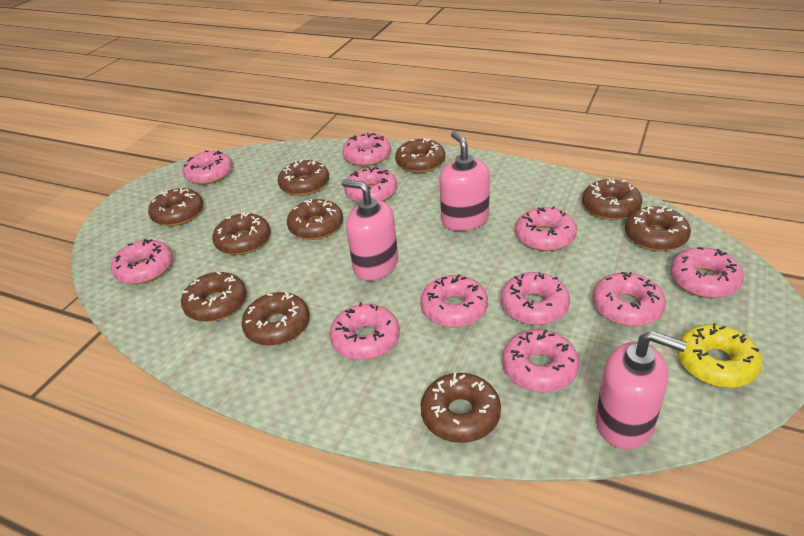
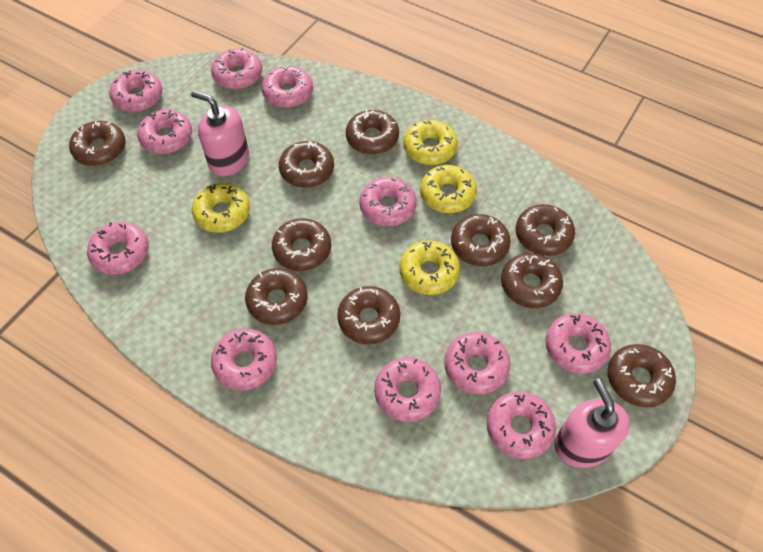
pink soap dispenser: [342,179,398,281] [440,131,490,231] [596,331,687,450] = 3 -> [191,91,249,176] [554,379,630,468] = 2
yellow donut: [677,323,762,388] = 1 -> [192,183,250,233] [399,240,460,295] [403,120,458,165] [420,165,477,213] = 4

